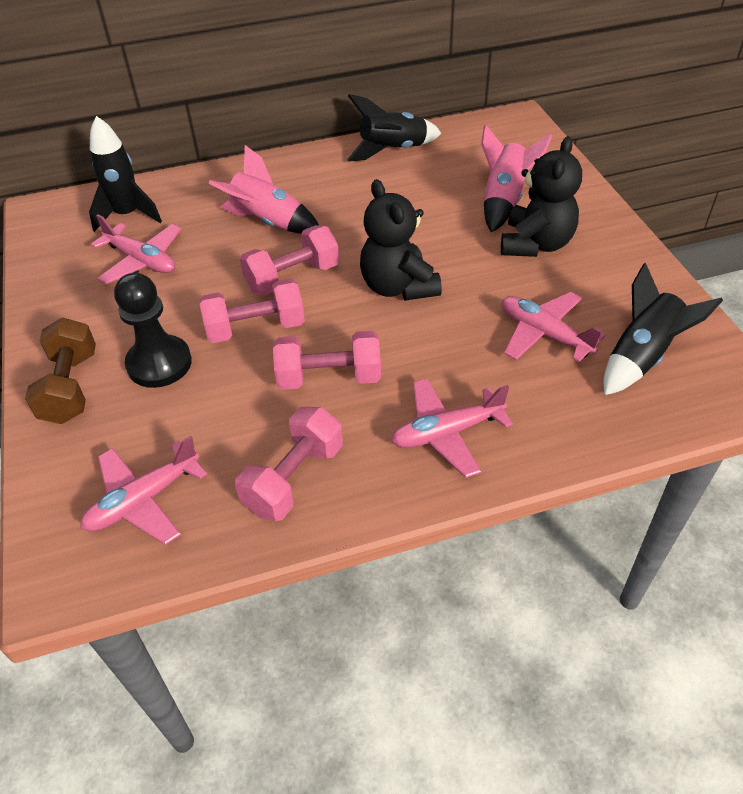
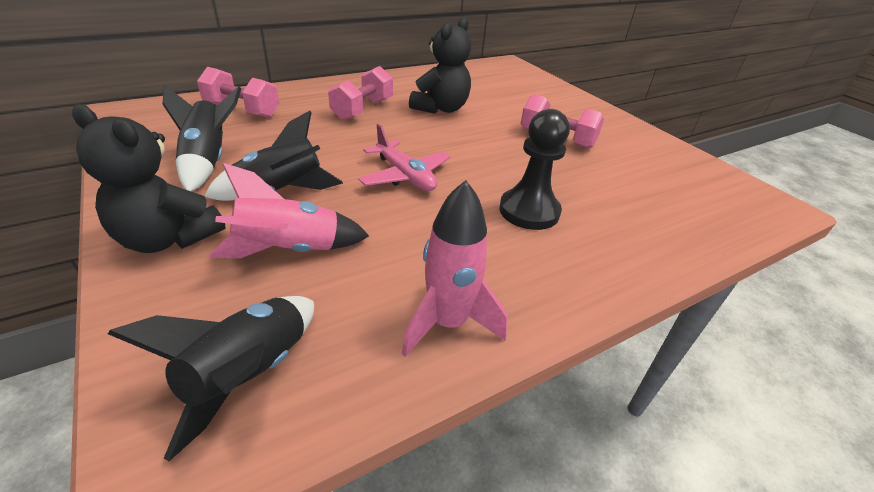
brown dumbbell: [25,318,96,424] = 1 -> none = 0
pink dumbbell: [199,279,305,343] [235,407,343,521] [240,225,339,295] [273,331,381,390] = 4 -> [197,67,279,118] [328,66,393,121] [520,94,604,149] = 3
pink plane: [80,436,207,545] [91,214,182,285] [391,378,513,478] [502,292,605,362] = 4 -> [358,124,451,191] = 1

